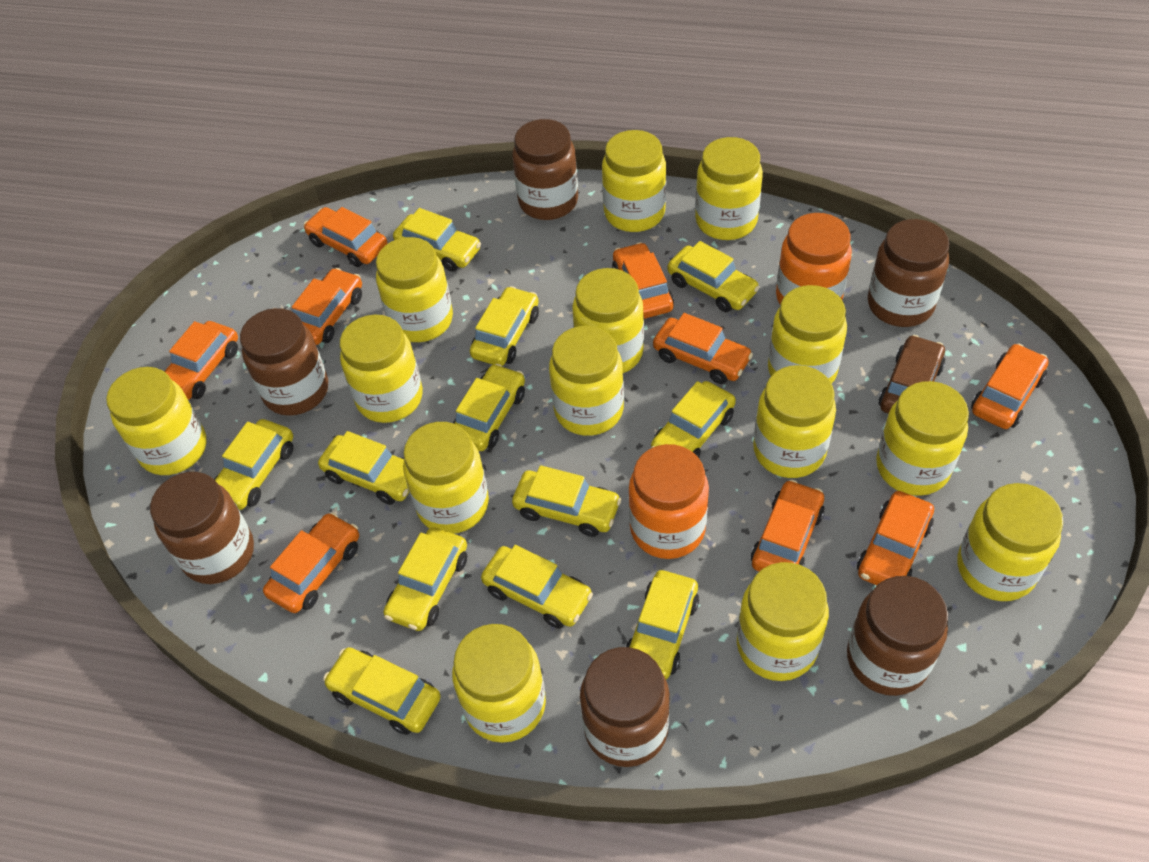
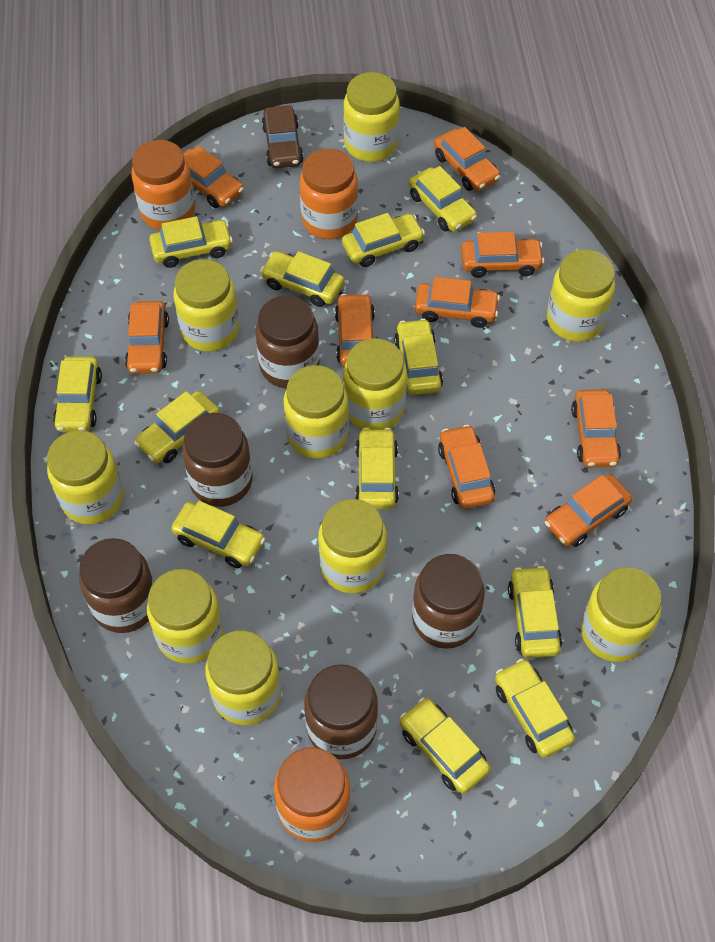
brown jar: [150,472,254,584] [240,308,328,416] [512,119,578,220] [580,647,670,767] [847,576,948,696] [868,219,950,327] = 6 -> [79,538,154,633] [182,413,253,507] [256,296,320,389] [304,664,378,759] [412,554,485,649] = 5
orange jar: [628,444,709,559] [776,213,852,304] = 2 -> [132,140,195,230] [274,747,351,842] [300,148,358,239] = 3
yellow jar: [106,367,206,475] [340,315,423,423] [376,237,453,342] [403,422,489,534] [452,624,546,743] [549,326,624,436] [572,268,644,373] [602,130,666,232] [695,137,763,240] [737,562,829,681] [753,365,836,478] [768,285,847,384] [876,381,969,496] [957,483,1063,601] = 14 -> [47,430,123,524] [147,569,223,664] [173,259,239,352] [205,630,281,725] [284,365,349,459] [318,499,387,594] [343,72,400,162] [343,338,407,429] [547,249,615,342] [581,567,661,662] = 10

